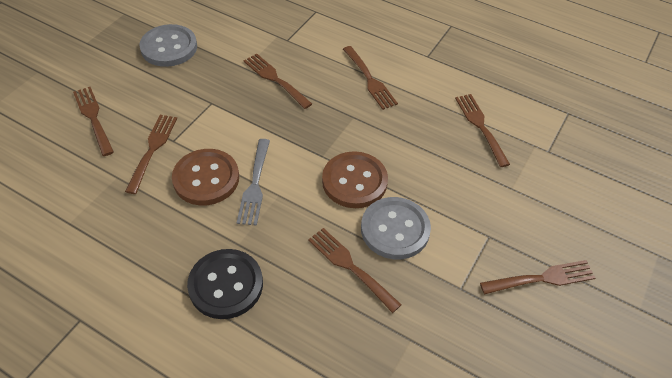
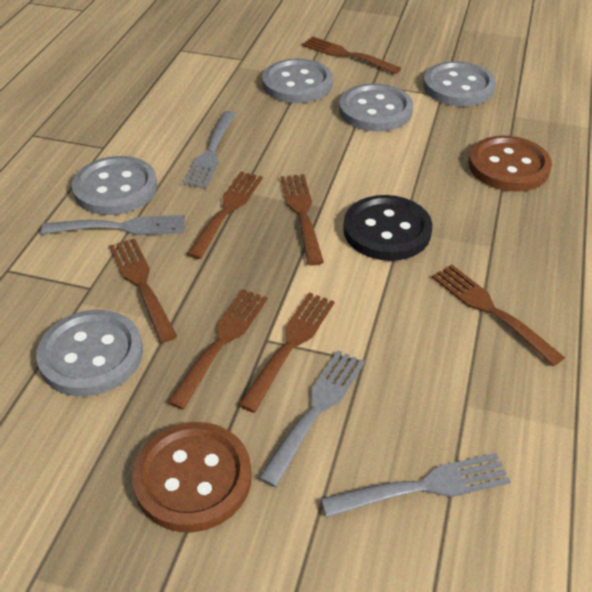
grey button: [140,24,197,67] [361,197,431,260] = 2 -> [36,310,143,396] [72,156,157,215] [262,59,333,103] [339,83,413,132] [423,61,496,106] = 5
grey fork: [237,139,270,226] = 1 -> [41,215,185,235] [183,111,236,188] [258,350,365,487] [321,453,511,518] = 4

